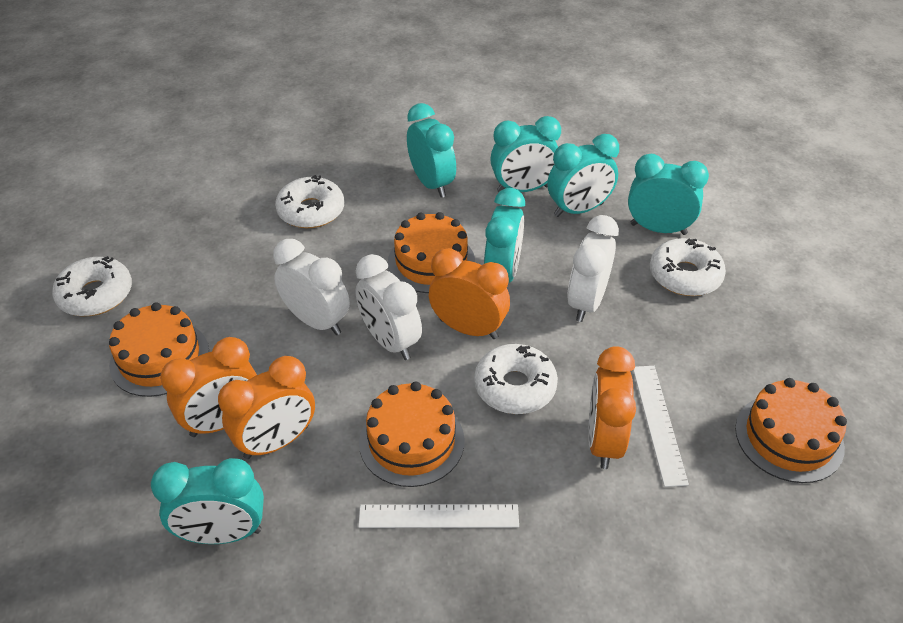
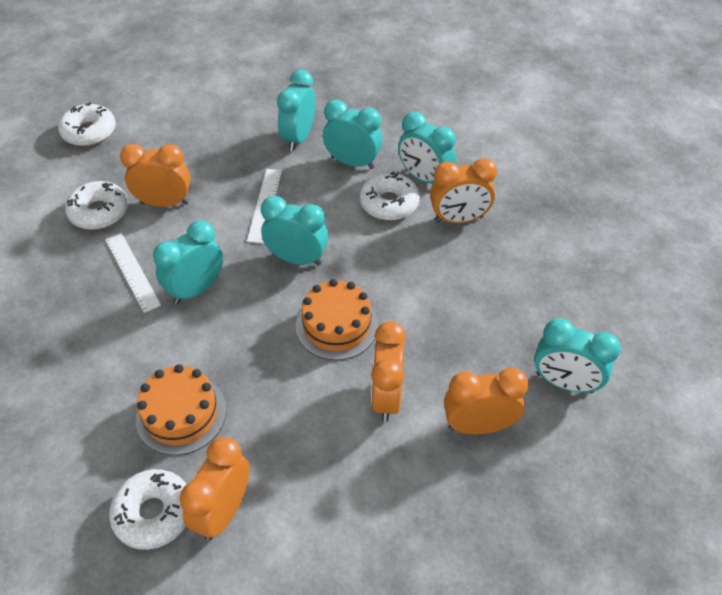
orange cake: [109,302,209,397] [359,382,465,487] [388,212,475,293] [735,378,847,483] = 4 -> [136,364,226,455] [296,279,378,360] = 2
orange clock: [160,337,257,437] [218,356,315,459] [429,248,510,339] [588,346,636,469] = 4 -> [120,144,191,207] [180,437,250,540] [371,321,406,422] [430,158,497,223] [444,368,529,434] = 5
white clock: [273,239,350,335] [355,254,422,360] [567,215,619,322] = 3 -> none = 0

